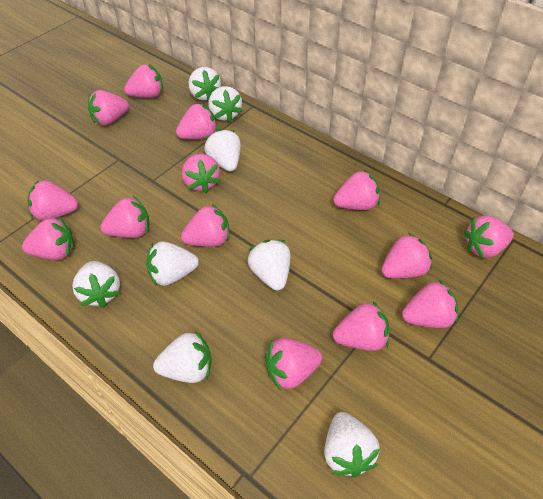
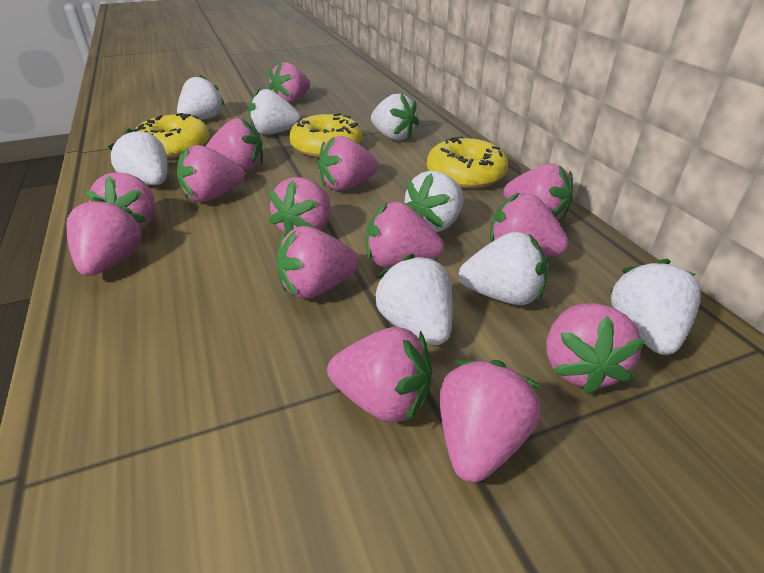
yellow donut: none = 0 -> [133,113,210,159] [289,113,362,158] [427,136,508,189] = 3

